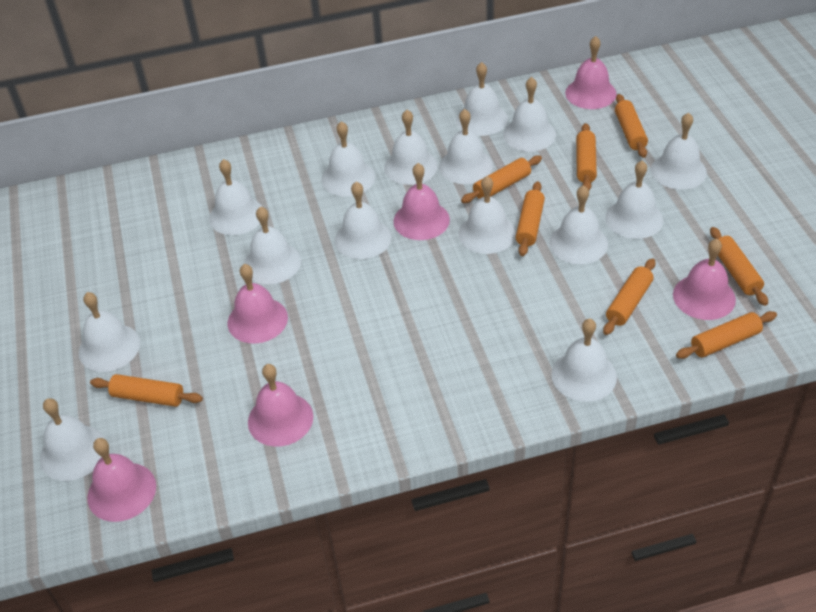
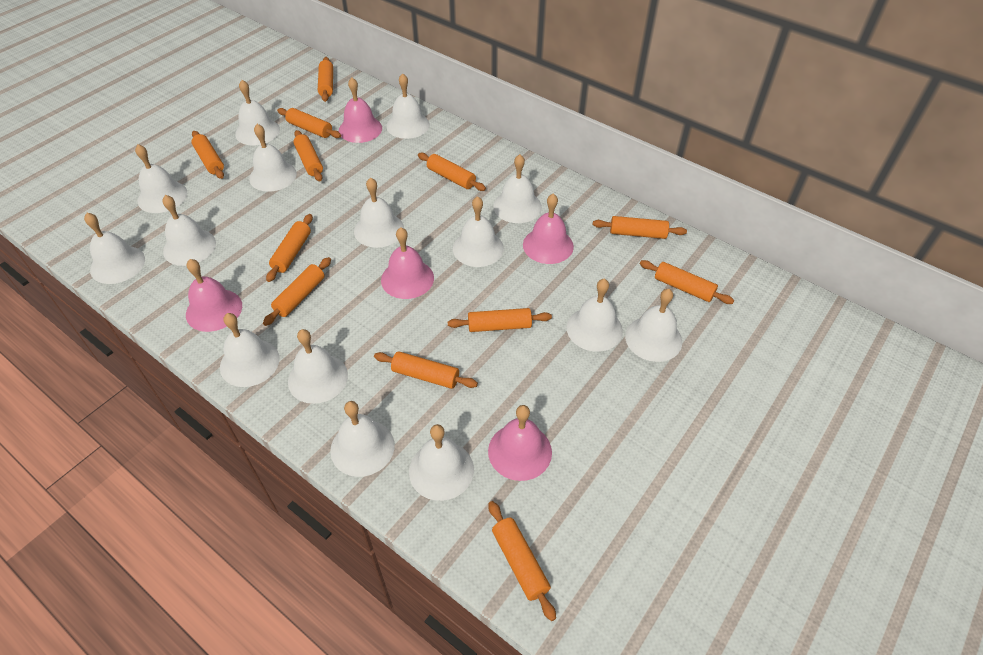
orange rolling pin: [90,374,203,407] [461,155,542,203] [515,181,545,256] [576,123,597,190] [603,258,655,335] [615,94,648,158] [676,311,777,359] [710,227,768,306] = 8 -> [191,131,224,179] [263,257,331,326] [266,214,313,282] [277,108,341,138] [294,130,323,182] [318,57,333,102] [374,351,478,389] [418,153,486,191] [448,308,552,332] [488,501,556,621] [593,216,687,239] [640,260,734,304] = 12
pink bell: [87,438,156,522] [228,264,288,344] [248,364,313,447] [393,163,450,240] [565,36,617,109] [673,239,736,320] = 6 -> [186,259,242,332] [339,77,382,143] [381,227,434,299] [488,405,552,481] [523,194,574,264] = 5

